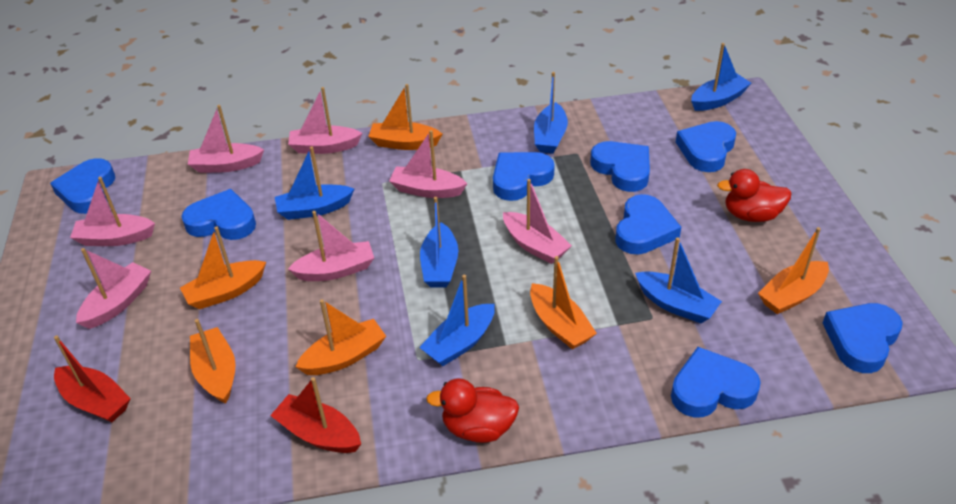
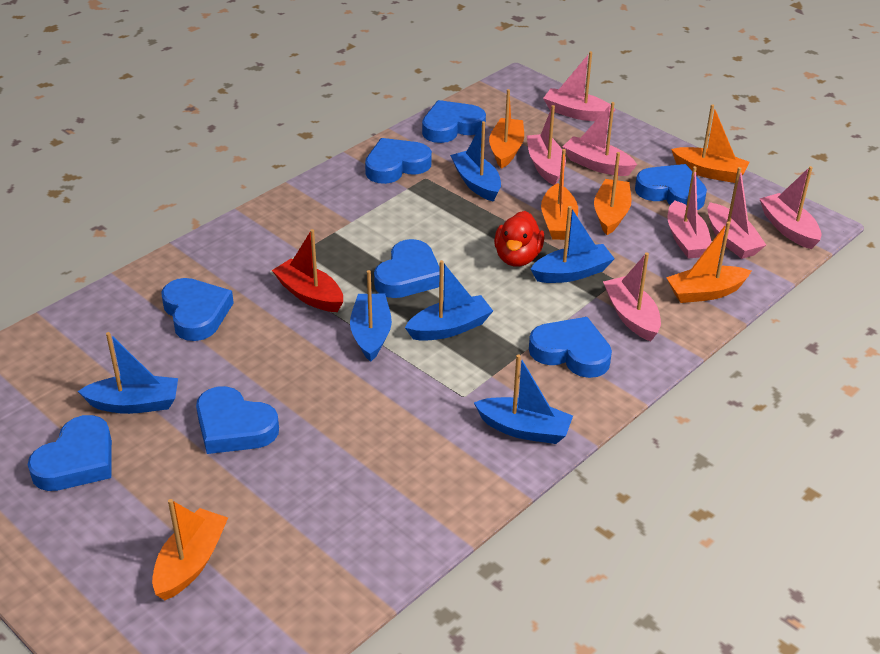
red boat: [54,336,131,422] [270,377,361,453] = 2 -> [272,229,343,312] = 1
red duck: [426,378,519,443] [717,169,792,222] = 2 -> [494,211,544,267] = 1

